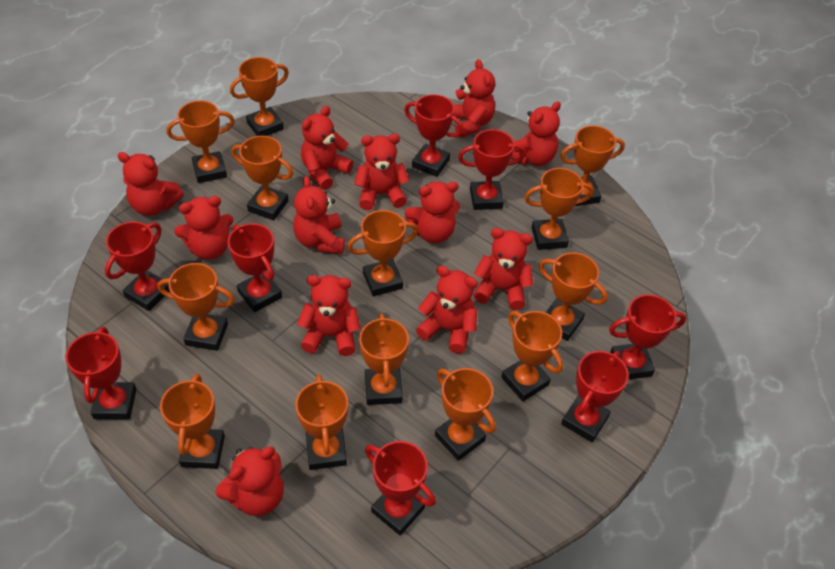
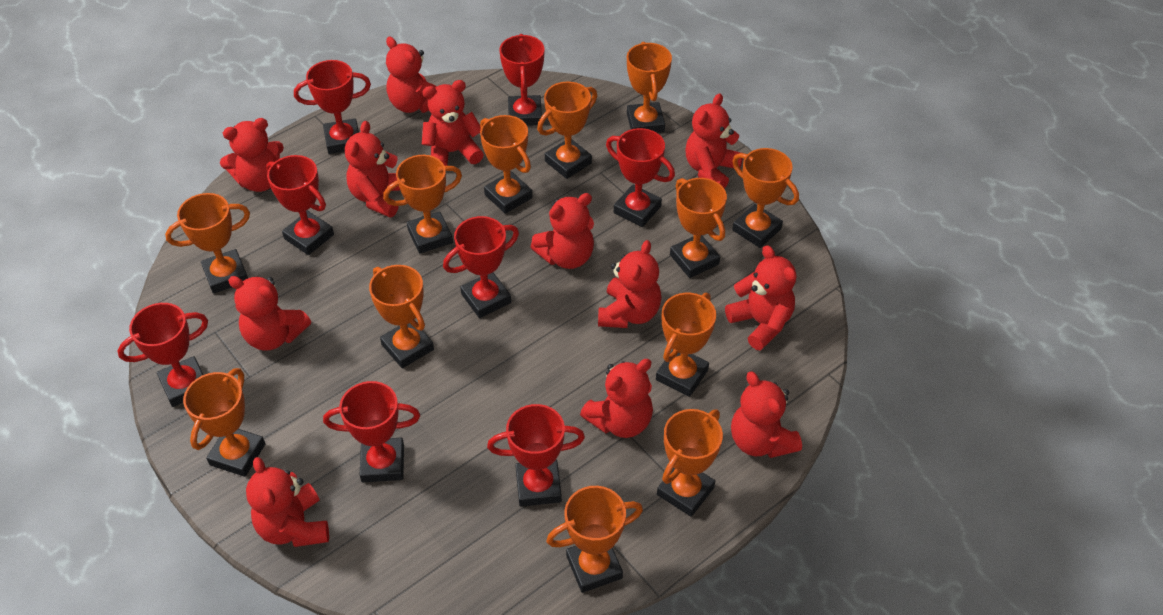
orange trophy: [157,263,235,351] [160,374,225,469] [166,100,235,183] [230,57,289,136] [231,136,293,220] [295,374,348,470] [347,210,419,296] [359,313,409,405] [435,368,496,461] [501,311,563,401] [524,168,594,250] [539,252,608,341] [560,125,625,206] = 13 -> [165,193,250,294] [183,368,265,477] [369,265,434,369] [383,155,462,254] [480,115,533,214] [537,82,597,179] [546,486,643,593] [627,42,672,133] [656,293,716,397] [657,409,723,517] [670,178,727,278] [732,148,799,248] = 12

